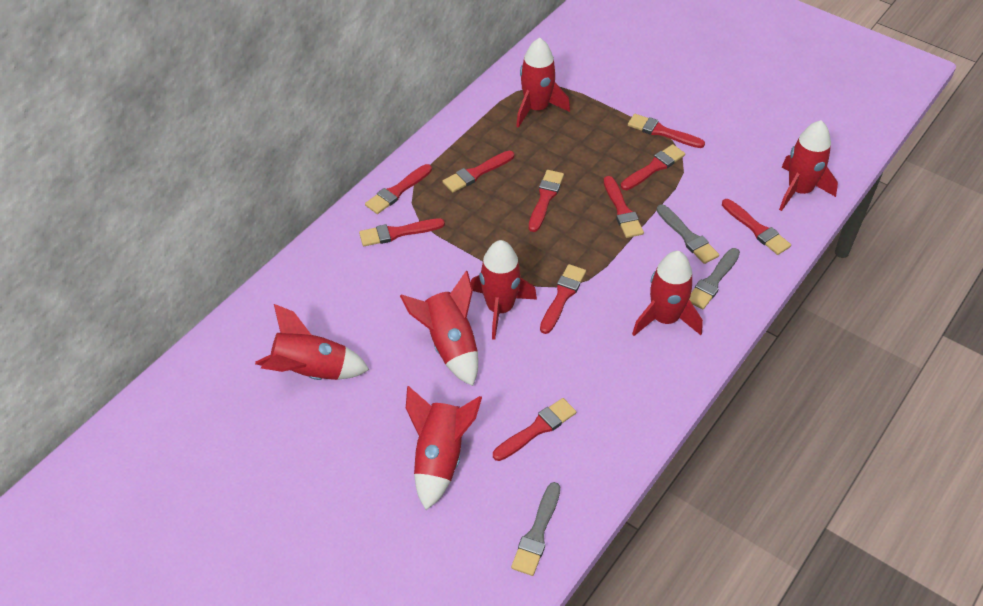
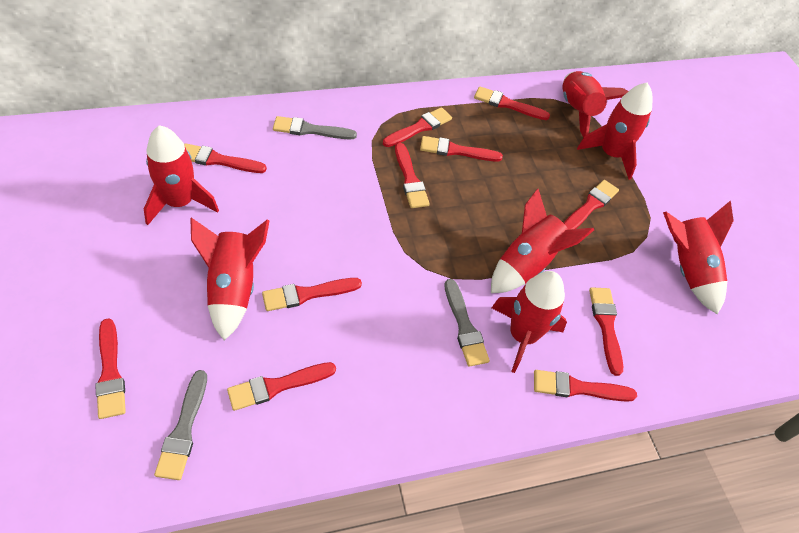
red brush: [359,218,445,246] [365,164,432,214] [443,151,514,192] [493,398,576,461] [529,170,564,232] [540,264,586,334] [604,176,644,238] [621,144,685,190] [628,114,705,148] [722,199,791,255] = 10 -> [95,318,126,419] [184,143,267,173] [227,362,336,411] [262,278,362,311] [383,107,452,147] [395,143,430,208] [420,136,503,162] [474,86,550,120] [534,370,637,402] [564,180,619,230] [589,287,623,376] = 11

